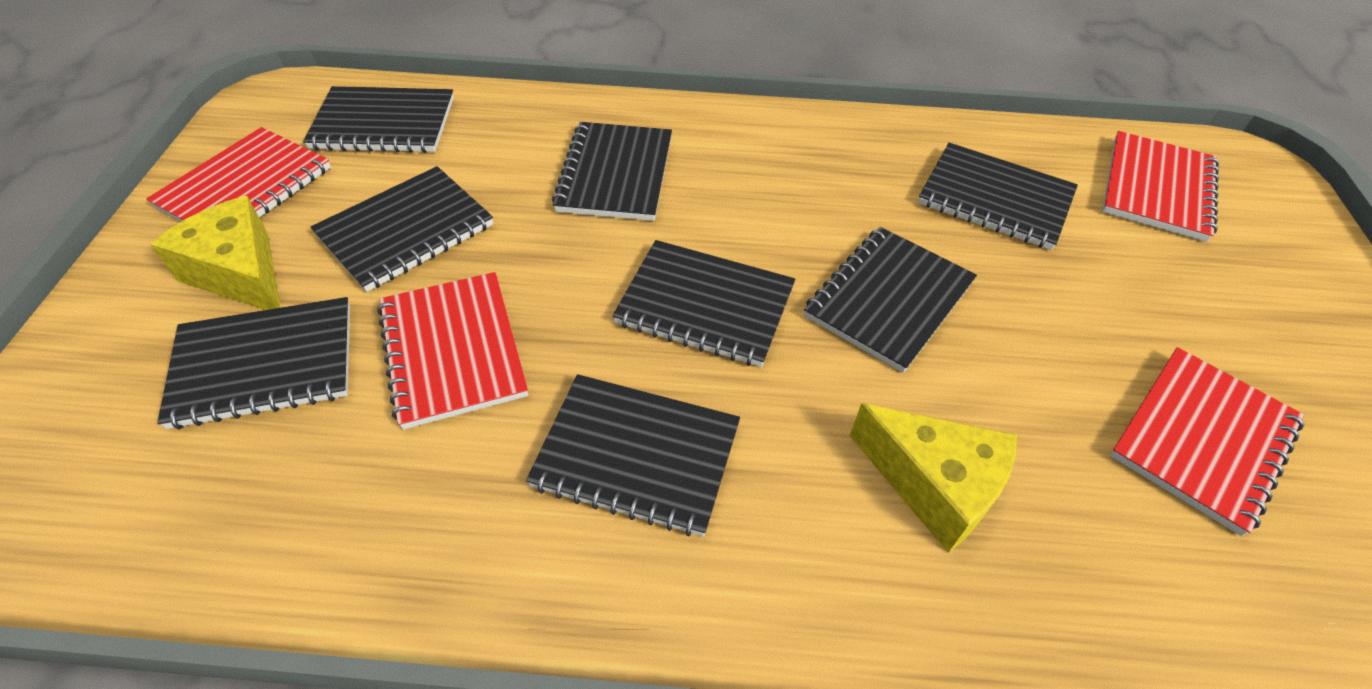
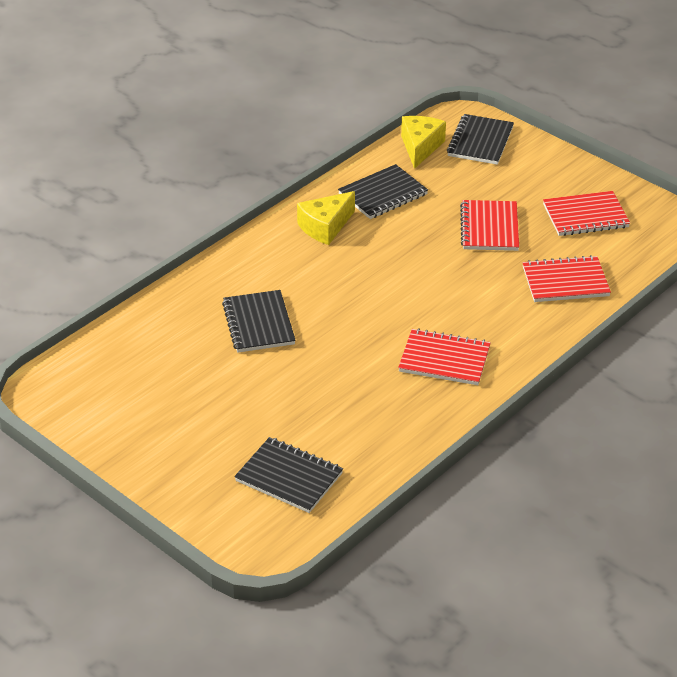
black notebook: [157,297,350,429] [303,86,454,153] [310,166,493,292] [526,374,740,537] [552,122,672,221] [612,240,795,367] [804,227,977,373] [918,143,1078,250] = 8 -> [222,290,296,353] [234,437,343,513] [338,164,428,219] [447,114,514,165] = 4

